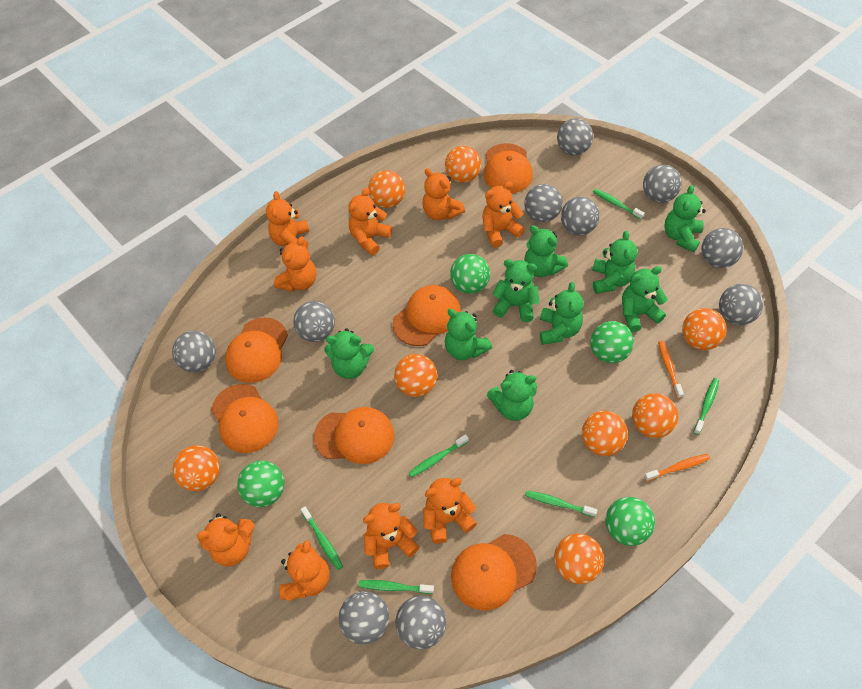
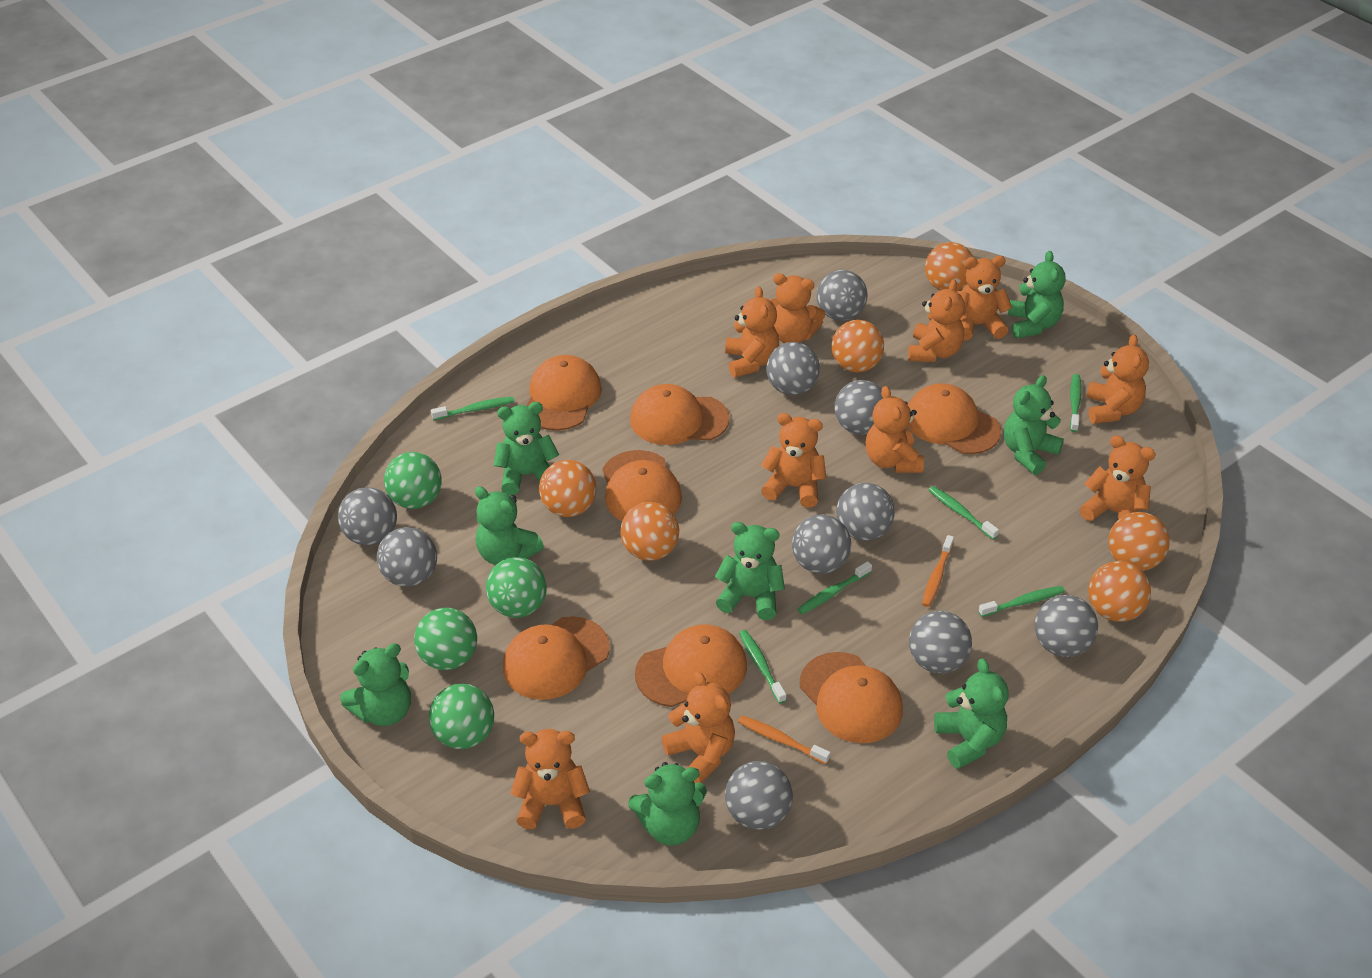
green teddy bear: [324,328,374,379] [445,309,492,360] [487,370,537,421] [492,259,540,322] [524,225,568,277] [540,282,584,345] [592,231,637,294] [622,266,668,332] [664,185,706,253] = 9 -> [340,643,411,726] [475,486,544,565] [494,402,559,495] [628,762,707,845] [715,522,785,620] [934,658,1009,769] [1004,375,1064,475] [1008,251,1065,339] = 8
orange ball: [172,445,220,491] [368,170,405,208] [394,354,437,397] [445,146,481,183] [554,533,604,584] [582,411,628,456] [632,393,678,438] [682,308,727,350] = 8 -> [539,460,596,517] [620,502,679,561] [832,320,884,372] [925,242,973,291] [1088,561,1151,622] [1108,512,1170,571] = 6
orange cap: [211,384,279,453] [225,318,288,383] [314,407,394,464] [393,285,461,346] [451,534,537,611] [484,143,533,193] = 6 -> [503,616,610,700] [527,355,602,431] [602,450,682,521] [630,384,730,445] [635,625,747,707] [800,652,903,743] [908,383,1001,454] = 7
orange teddy bear: [197,514,255,566] [266,191,309,249] [274,236,316,292] [280,540,330,601] [348,188,392,255] [363,503,419,569] [422,168,465,220] [424,478,477,544] [482,181,524,248] = 9 -> [510,729,590,830] [661,672,735,783] [725,286,779,378] [761,413,826,508] [770,273,825,343] [865,386,924,473] [908,279,965,362] [957,256,1012,341] [1080,435,1156,521] [1086,334,1149,424] = 10

